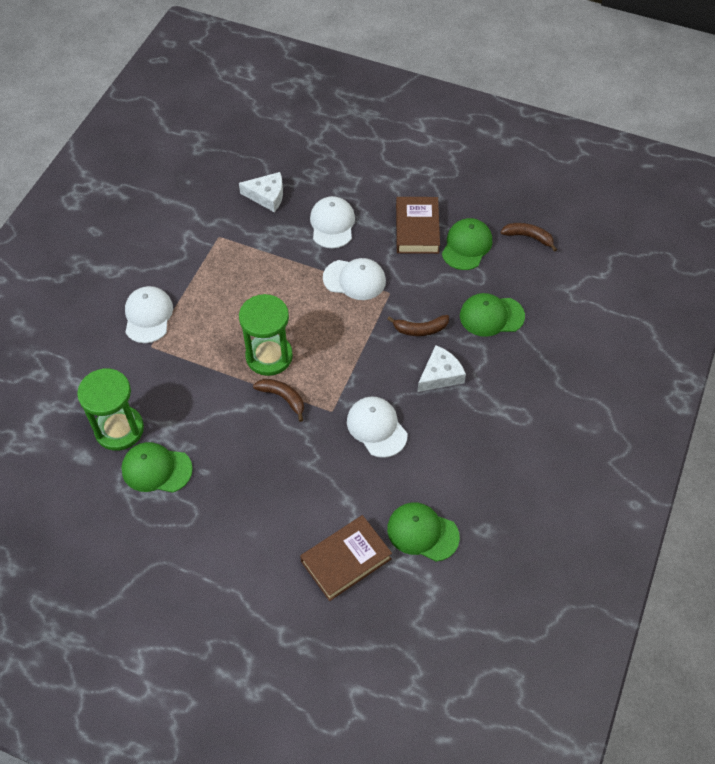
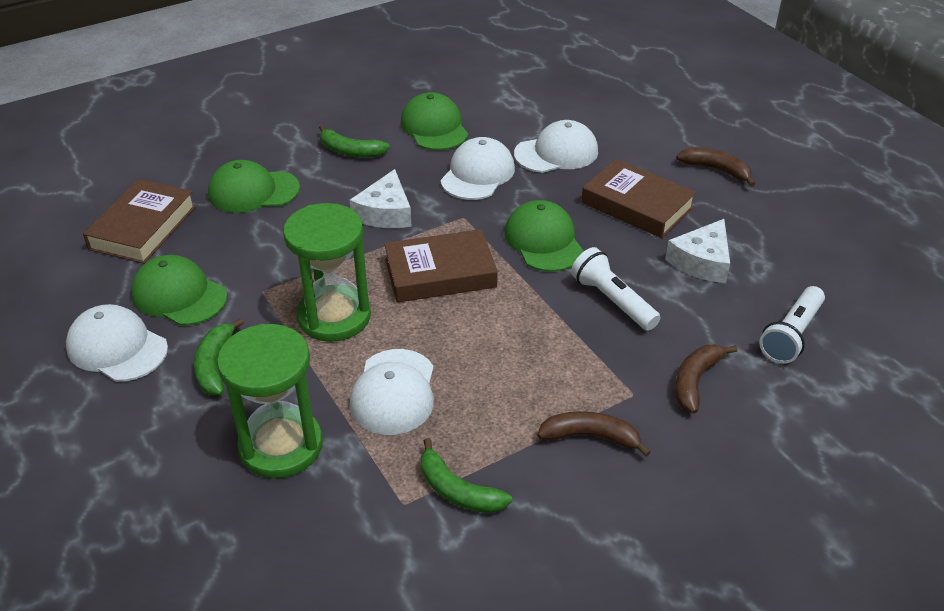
brown book: [300,515,392,601] [396,197,440,254] = 2 -> [83,179,196,264] [384,229,498,303] [581,159,696,238] = 3
green banana: none = 0 -> [194,318,244,395] [319,125,390,157] [421,438,512,513] = 3
white flashlight: none = 0 -> [571,247,661,331] [759,286,825,364] = 2

